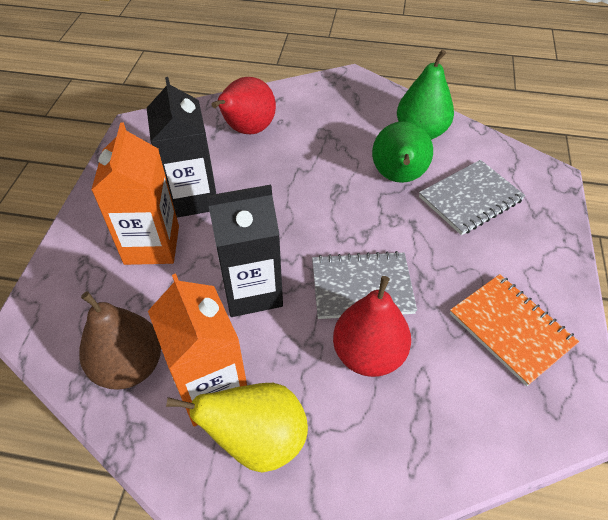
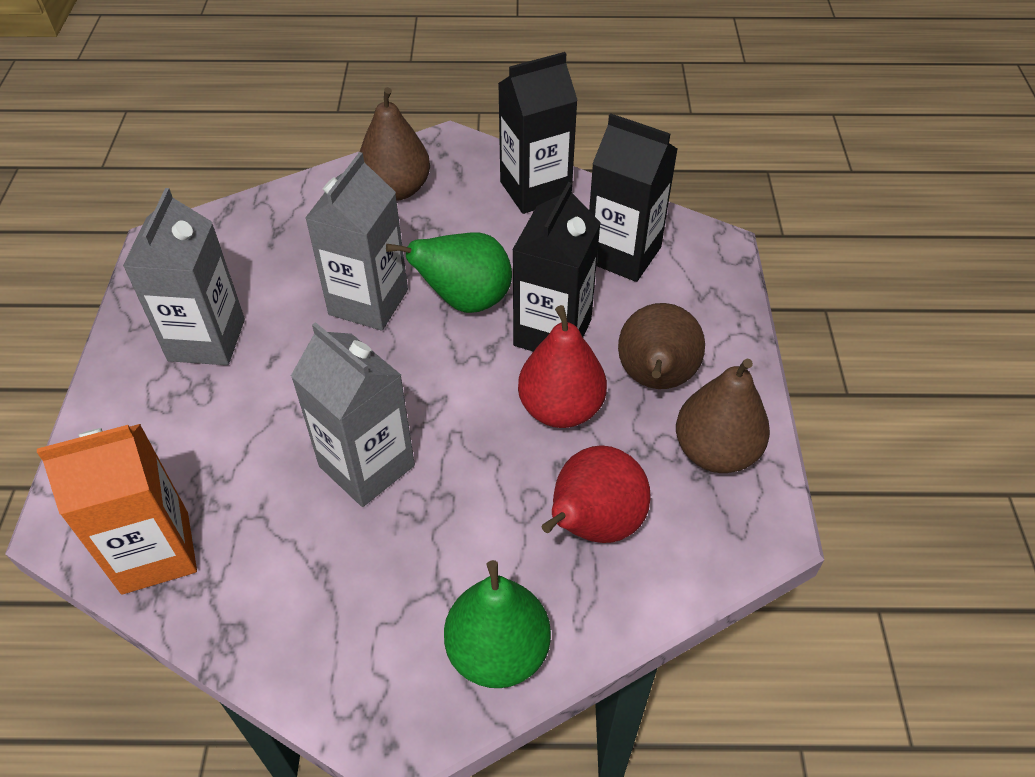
black carton: [147,77,216,218] [207,185,283,317] = 2 -> [498,52,578,214] [512,182,601,352] [589,113,678,282] = 3
brown pear: [79,292,161,390] = 1 -> [359,87,430,201] [618,303,705,389] [676,359,770,473] = 3
grey carton: none = 0 -> [123,188,245,365] [291,322,415,507] [305,152,408,331] = 3
grey notebook: [312,251,417,319] [419,160,525,235] = 2 -> none = 0
orange carton: [91,123,179,265] [148,273,247,427] = 2 -> [37,424,197,595] = 1
orange notebook: [450,274,579,386] = 1 -> none = 0
yellow pear: [166,383,308,472] = 1 -> none = 0

